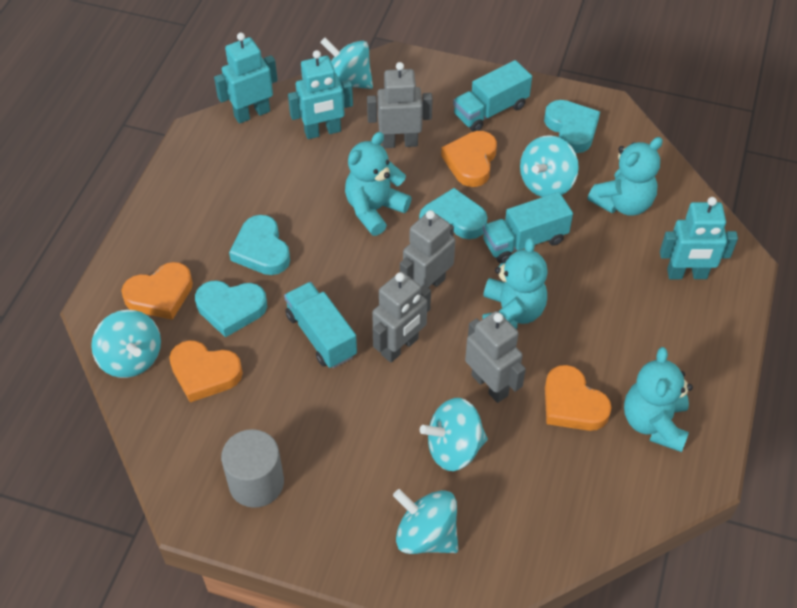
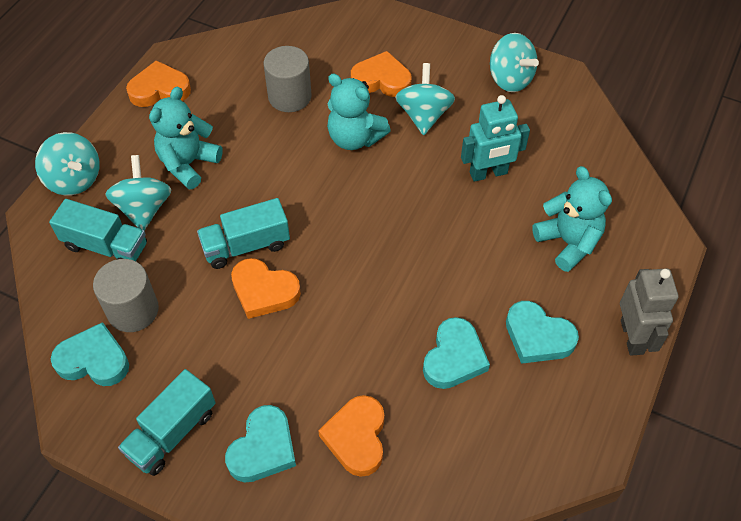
grey cylinder: [221,429,284,508] = 1 -> [93,259,159,332] [263,46,312,112] = 2
grey robot: [367,62,432,148] [372,272,431,362] [400,210,455,288] [465,311,526,403] = 4 -> [620,268,678,356] = 1
turquoise robot: [214,33,278,124] [288,50,353,139] [660,197,738,279] = 3 -> [461,95,530,182] = 1
turquoise spinning top: [91,310,161,378] [320,38,373,89] [393,489,458,554] [420,398,488,471] [520,135,579,197] = 5 -> [35,132,100,195] [105,155,172,231] [395,63,455,135] [490,33,539,92] = 4
turquoise teddy bear: [345,132,412,236] [482,237,548,329] [587,137,663,216] [624,347,693,452] = 4 -> [149,86,223,190] [327,74,391,150] [532,166,612,272] = 3

